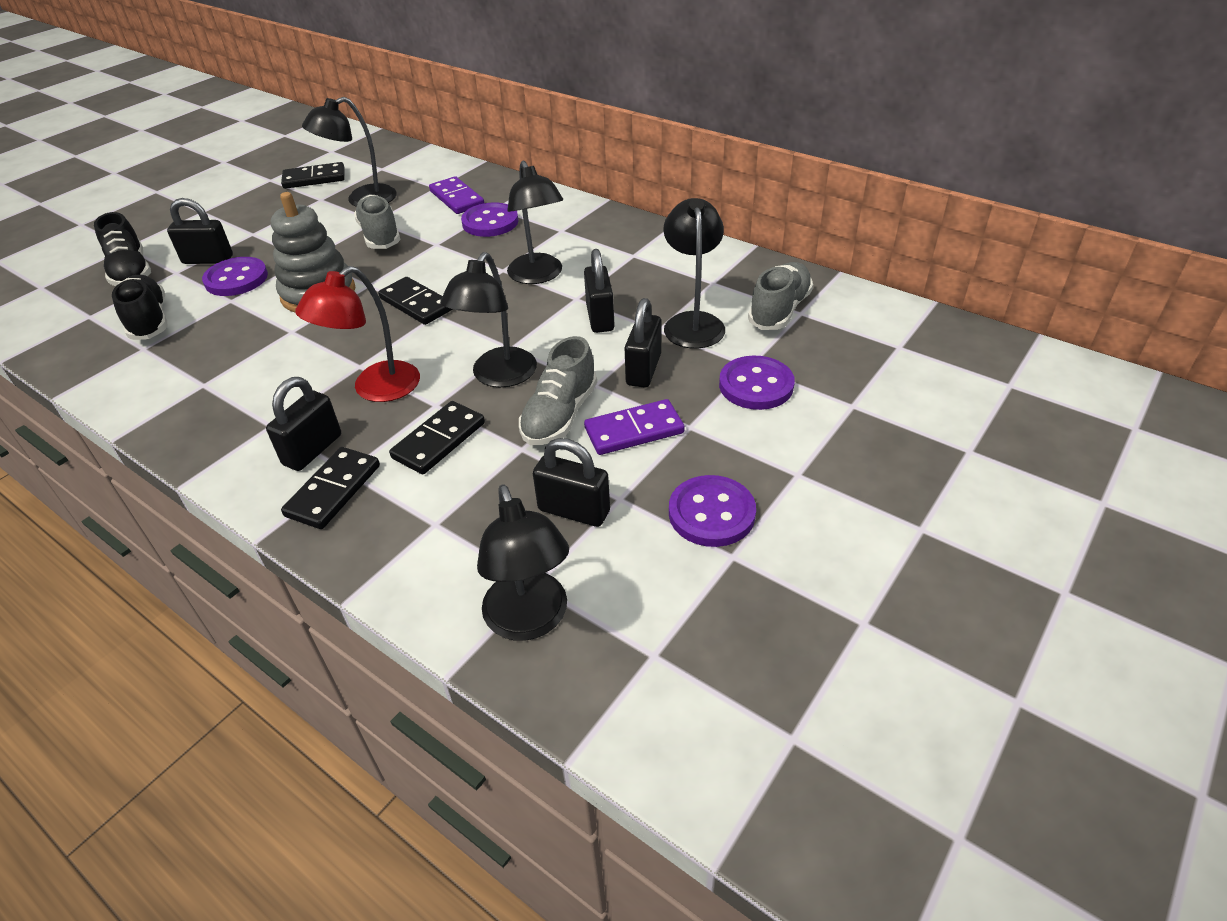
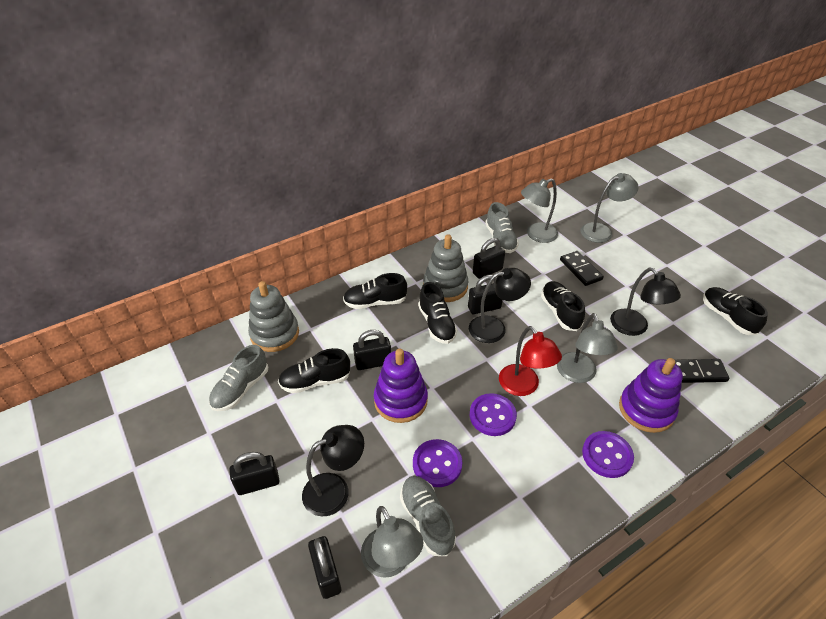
black domino: [281,162,345,189] [281,447,380,529] [378,277,453,325] [389,401,485,474] = 4 -> [560,251,604,286] [675,359,730,383] = 2
black lamp: [302,97,397,207] [440,252,537,387] [477,484,569,641] [507,161,563,284] [663,198,725,349] = 5 -> [302,425,364,516] [469,268,531,343] [610,268,681,336] = 3
black shoe: [94,212,151,286] [112,275,168,340] = 2 -> [278,348,351,394] [343,273,407,309] [418,282,457,344] [541,281,585,331] [703,287,768,335] = 5
grey lamp: none = 0 -> [361,506,423,578] [521,178,558,243] [557,313,618,383] [580,173,639,243] = 4
grey stacking toy: [271,192,355,312] = 1 -> [248,281,299,352] [423,234,468,302] = 2
purple button: [202,257,268,296] [461,202,518,237] [669,475,756,547] [719,356,795,410] = 4 -> [413,439,463,487] [470,393,517,436] [582,431,634,478] = 3
purple domino: [429,176,484,214] [584,399,685,455] = 2 -> none = 0
purple stacking toy: none = 0 -> [374,349,428,423] [619,358,683,433] = 2

